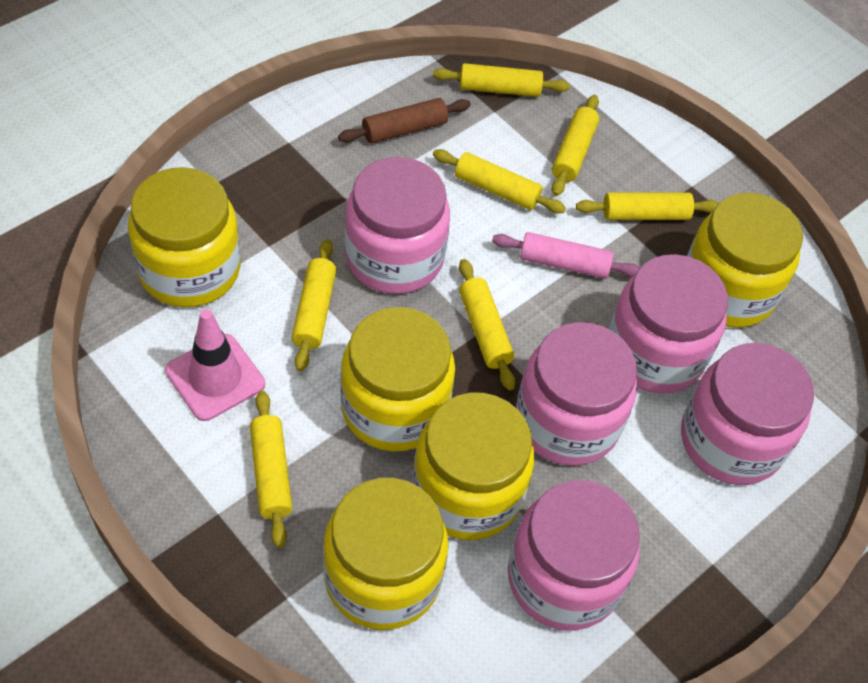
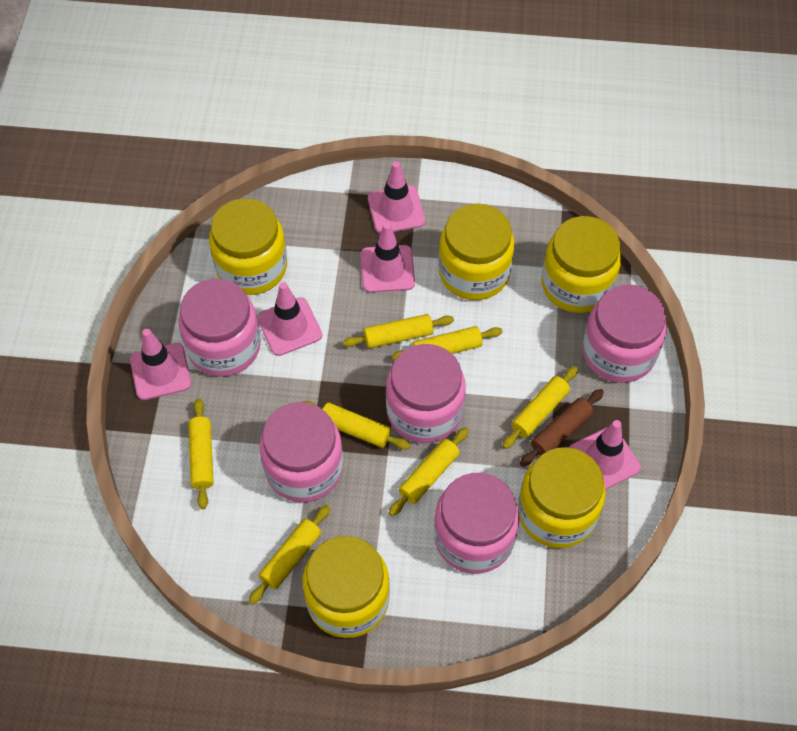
pink rolling pin: [492,232,640,279] = 1 -> none = 0
pink traffic cone: [165,309,265,421] = 1 -> [130,329,191,400] [257,282,322,356] [360,223,415,293] [368,161,425,233] [569,420,641,490] = 5

